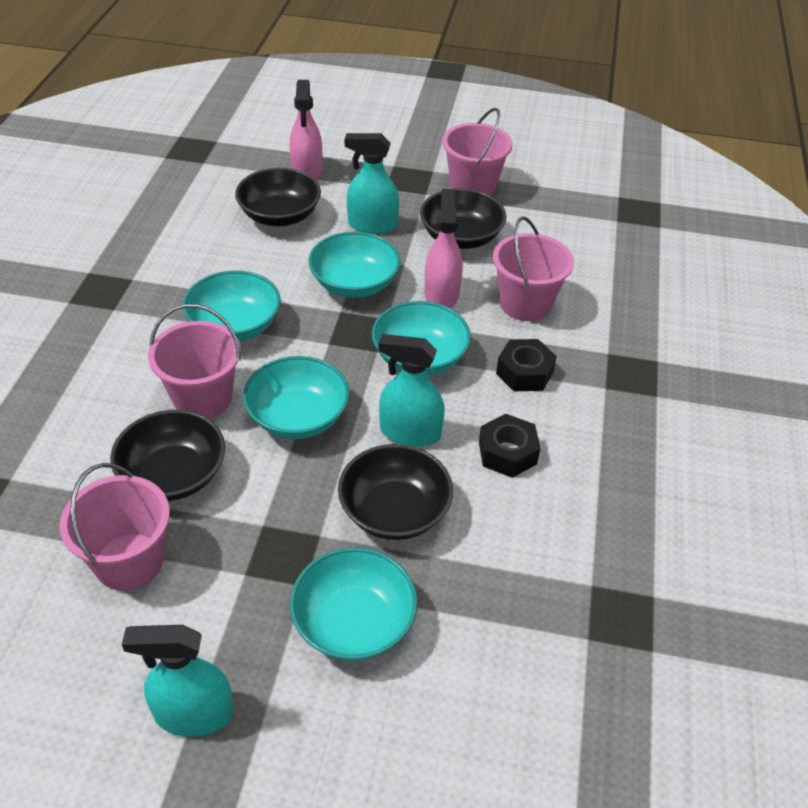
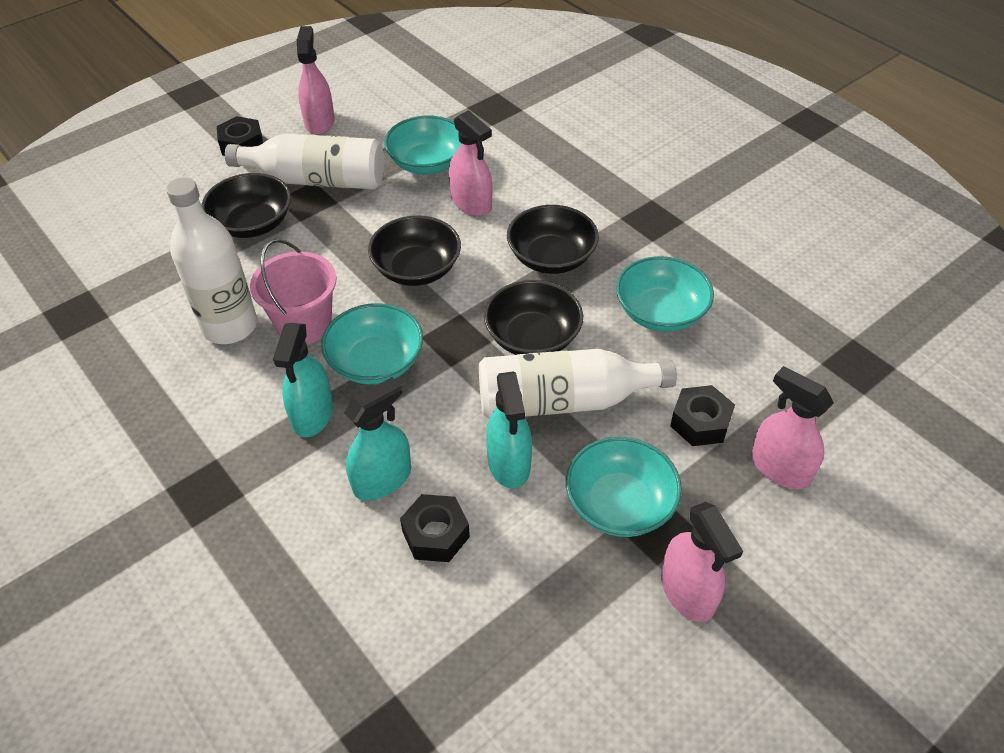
black nut: [479,414,541,478] [496,339,557,391] = 2 -> [217,116,263,156] [400,494,470,562] [670,385,735,446] = 3
pink bucket: [59,463,170,591] [148,304,241,419] [442,108,513,196] [493,216,574,321] = 4 -> [250,239,337,344] = 1
pink spray bottle: [290,80,322,180] [424,189,463,308] = 2 -> [297,26,335,135] [449,110,492,216] [661,502,743,622] [751,366,834,489] = 4
turquoise bowl: [183,270,281,341] [243,356,350,439] [290,547,417,661] [308,232,401,298] [372,301,471,376] = 5 -> [321,303,423,384] [384,115,461,174] [566,437,682,537] [616,256,714,332] = 4
white bottle: none = 0 -> [166,177,257,344] [225,134,384,189] [479,349,677,419] = 3

